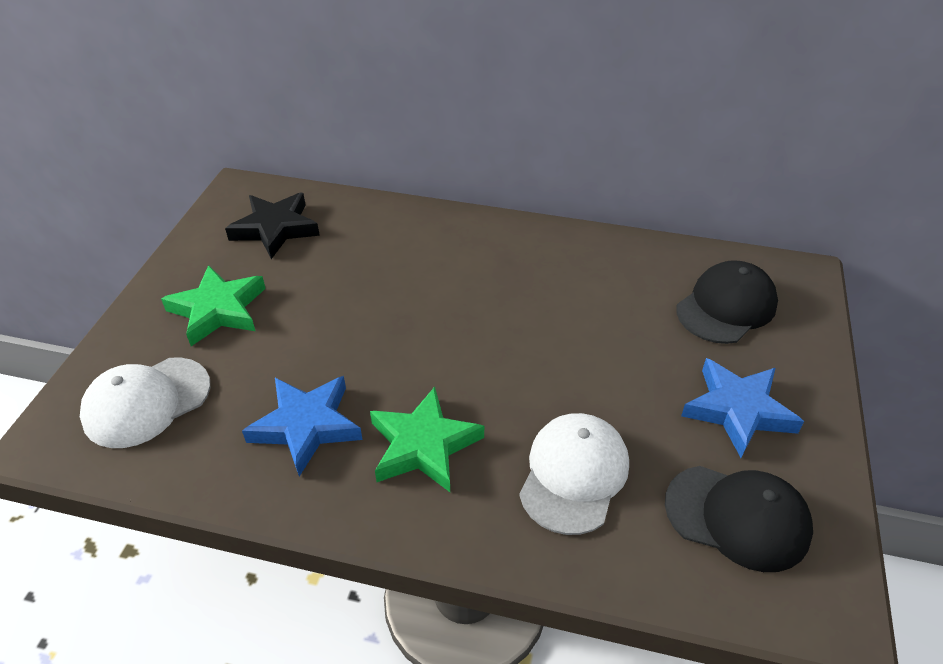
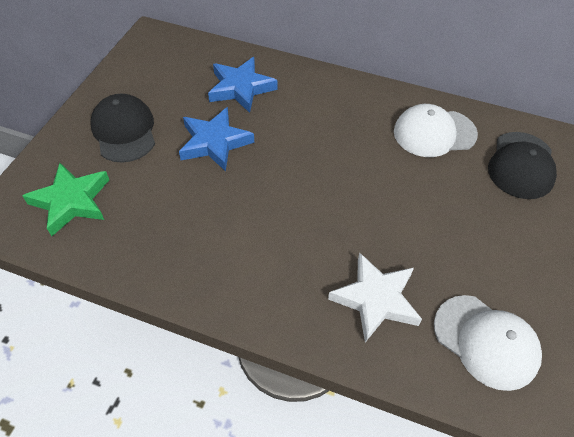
black star: [225,193,320,259] = 1 -> none = 0
green star: [161,265,266,346] [370,387,484,492] = 2 -> [23,163,109,236] = 1
white star: none = 0 -> [328,252,422,342] = 1

